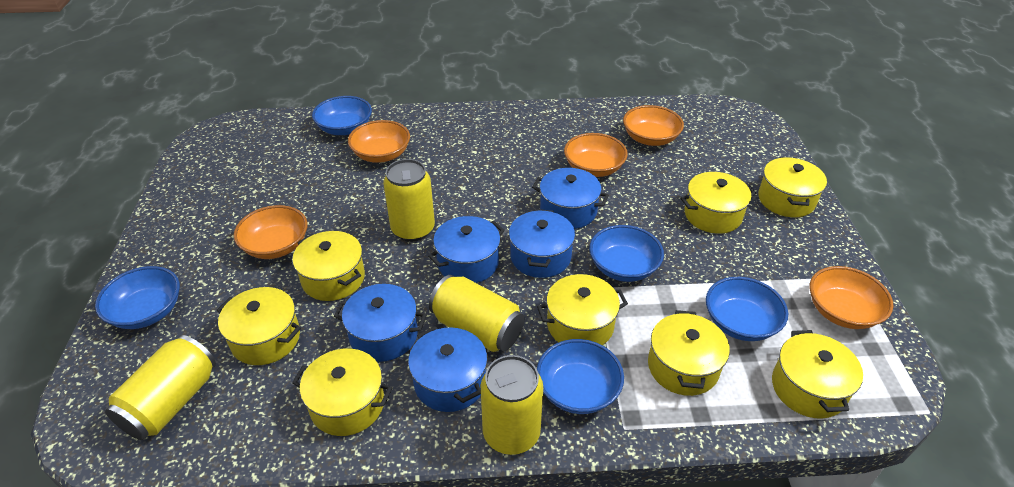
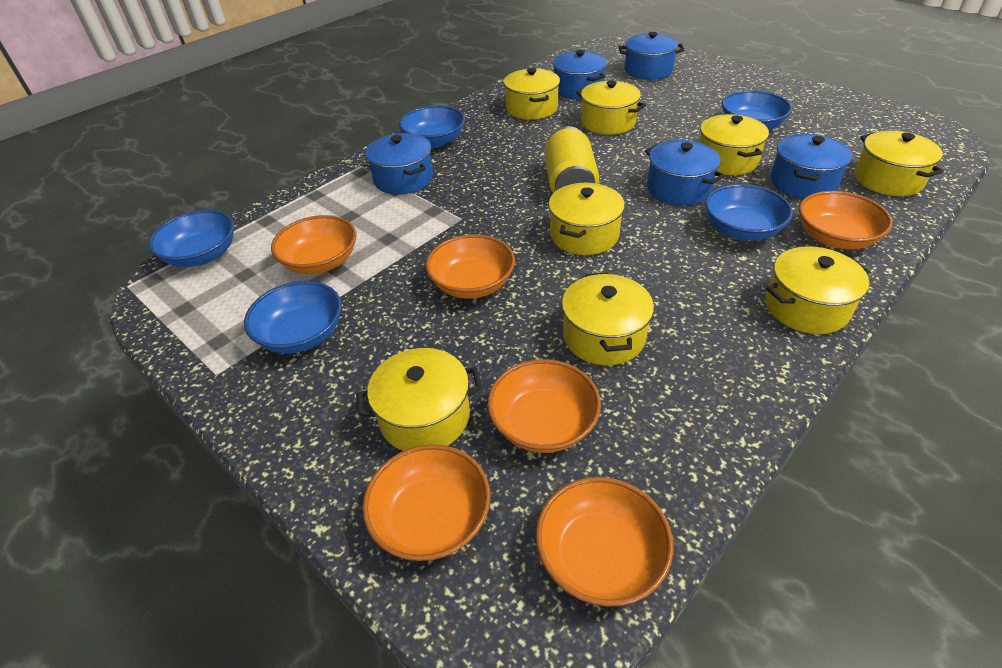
orange bowl: [234,205,308,259] [348,120,410,163] [564,133,628,177] [623,105,684,146] [810,266,893,329] = 5 -> [271,215,357,274] [362,444,491,561] [426,234,515,299] [487,359,601,453] [536,477,674,607] [799,191,893,249] = 6
yellow can: [105,335,216,440] [383,159,435,242] [429,275,524,352] [481,355,543,455] = 4 -> [544,126,599,193] = 1

